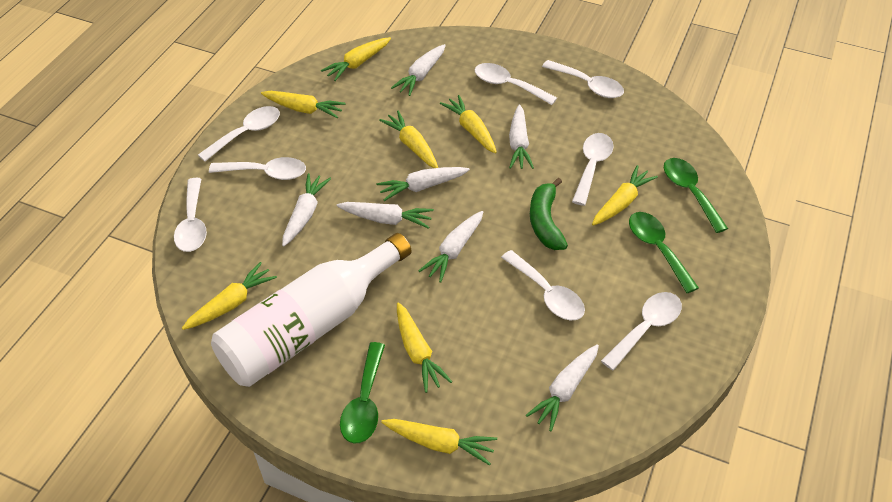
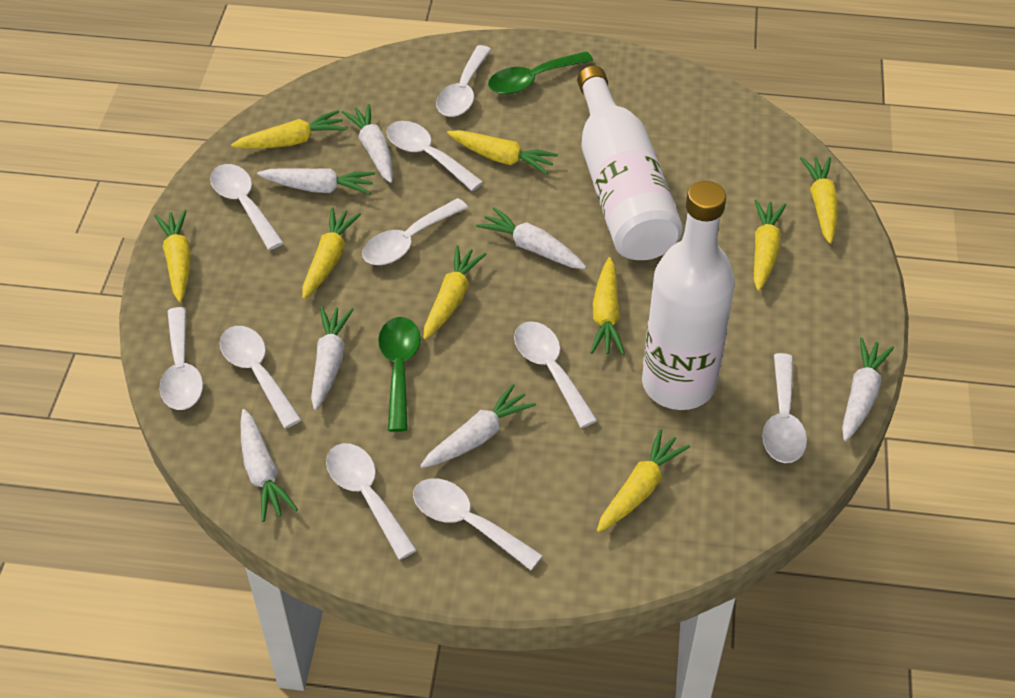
green banana: [530,178,568,250] = 1 -> none = 0
green spoon: [340,342,385,444] [629,212,699,293] [664,158,728,233] = 3 -> [378,317,421,432] [488,51,593,94] = 2
white bottle: [211,233,412,387] = 1 -> [577,66,683,260] [642,181,735,410] = 2
white spoon: [174,178,207,252] [198,106,280,162] [209,157,306,180] [475,63,557,105] [501,250,585,320] [542,60,624,98] [572,133,614,206] [601,292,682,371] = 8 -> [160,307,203,410] [210,164,284,250] [220,326,302,428] [326,443,417,560] [362,198,468,265] [386,121,483,191] [413,478,543,570] [436,45,492,117] [514,321,598,428] [762,353,807,463] = 10
yellow carrot: [182,262,277,330] [261,91,346,119] [321,37,391,81] [379,111,438,168] [381,419,497,465] [397,302,452,393] [440,95,497,154] [592,165,658,226] = 8 -> [155,210,191,302] [231,110,346,149] [302,207,361,299] [423,245,486,340] [447,130,558,175] [590,257,625,355] [597,429,690,532] [754,200,786,291] [800,157,838,244] = 9

